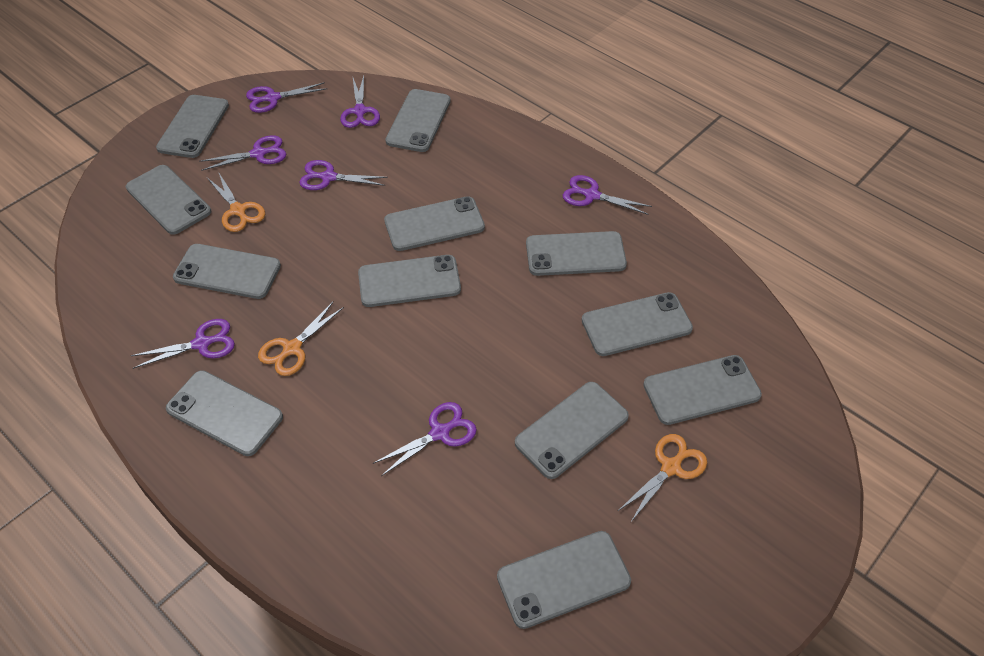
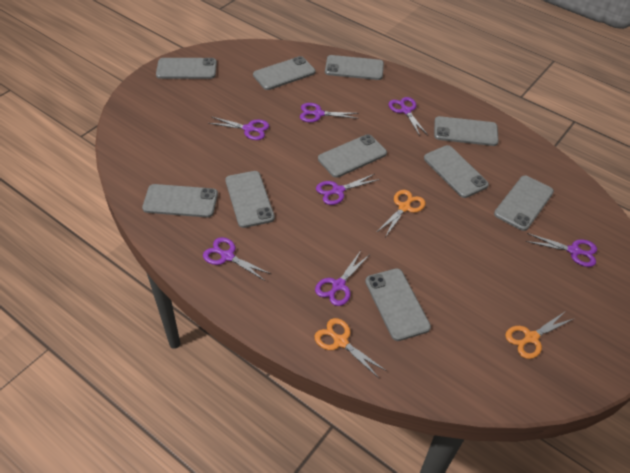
grey phone: [126,165,211,235] [156,95,229,158] [166,370,283,456] [173,244,281,299] [358,255,461,307] [384,196,485,251] [385,89,451,152] [497,531,631,629] [515,382,629,479] [526,231,627,276] [582,292,693,356] [643,355,762,425] = 12 -> [142,184,218,217] [156,58,217,79] [225,171,275,228] [253,56,315,90] [318,134,387,178] [325,55,384,80] [365,268,431,341] [424,145,489,198] [434,116,498,146] [494,176,554,231] = 10

